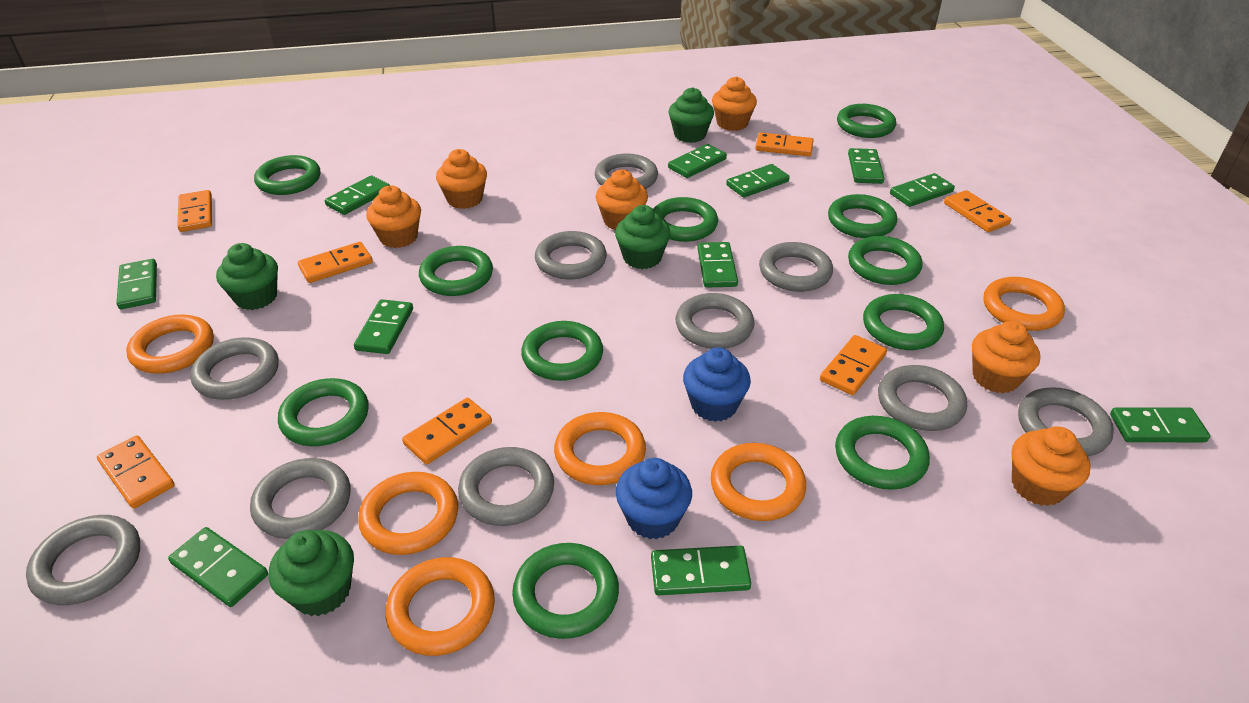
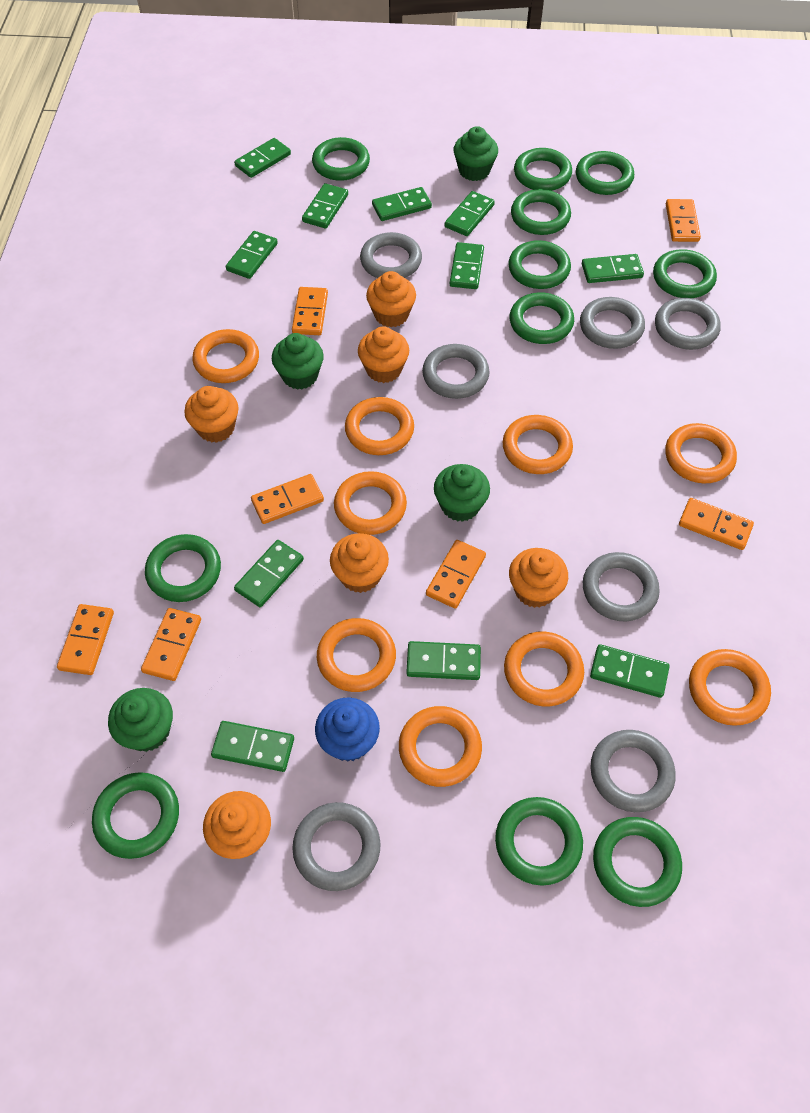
blue cupcake: [616,458,692,539] [683,347,751,422] = 2 -> [315,697,380,762] = 1
grey ring: [26,515,140,605] [190,337,279,400] [250,458,350,539] [458,447,554,526] [535,231,607,280] [595,153,658,189] [676,293,755,349] [759,242,833,292] [878,365,967,431] [1018,387,1114,456] = 10 -> [292,802,381,891] [360,232,422,278] [422,344,490,399] [580,297,645,349] [583,552,660,621] [591,730,676,812] [655,298,721,350] = 7
orange ring: [126,315,214,374] [358,472,458,555] [385,557,495,656] [554,412,646,485] [711,443,806,521] [984,277,1065,331] = 6 -> [192,329,259,383] [317,618,396,692] [334,471,407,535] [345,397,414,455] [399,706,482,787] [503,415,573,474] [504,632,584,706] [665,423,737,483] [689,649,771,726] = 9

